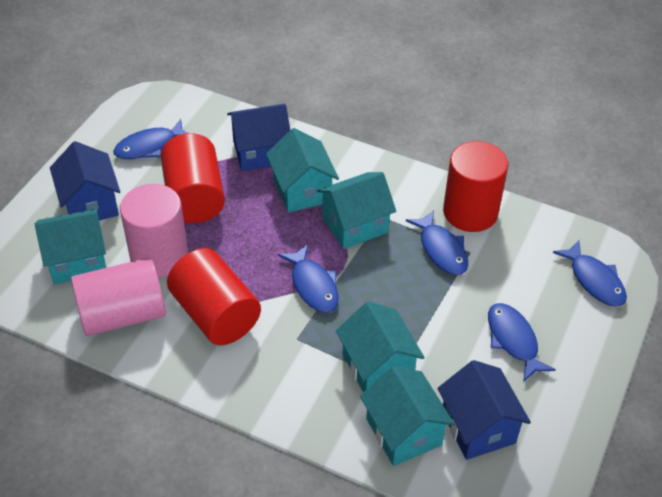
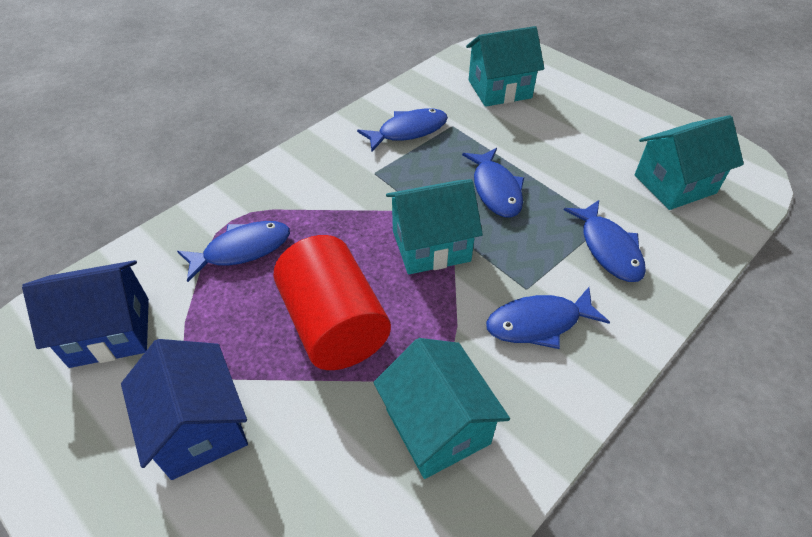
blue house: [50,141,120,220] [227,104,290,171] [438,360,531,460] = 3 -> [22,260,149,368] [121,339,248,480] = 2
pink cylinder: [71,257,166,336] [120,184,188,278] = 2 -> none = 0
red cylinder: [160,133,225,223] [167,248,261,345] [443,141,508,232] = 3 -> [273,235,391,370] = 1
turquoise house: [35,209,106,284] [266,128,339,213] [317,172,396,249] [336,301,425,393] [360,366,454,466] = 5 -> [373,338,510,479] [386,179,483,275] [466,26,544,107] [634,115,744,210] = 4

